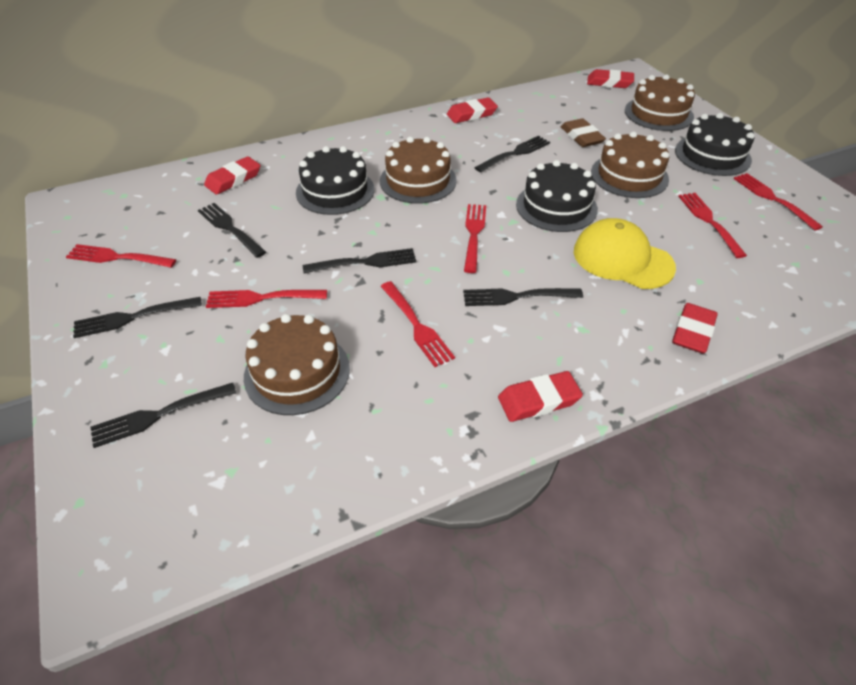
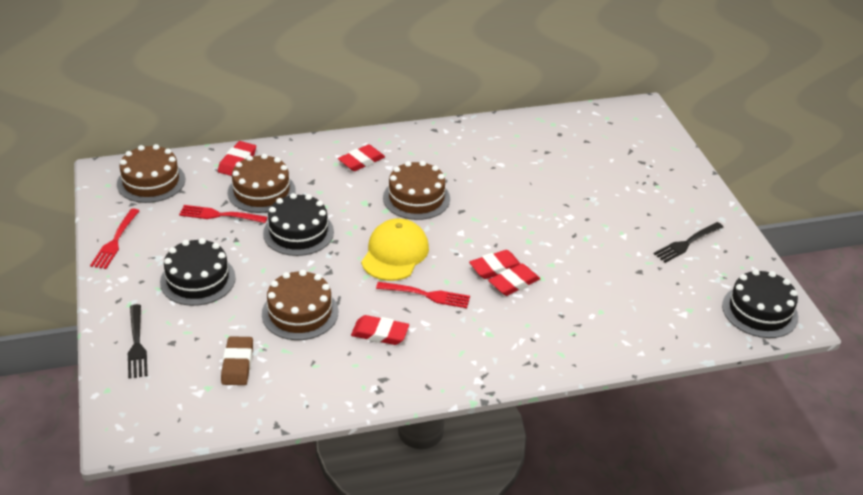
black fork: [73,297,202,338] [91,383,236,448] [198,203,266,258] [303,248,416,273] [463,288,583,306] [474,136,550,172] = 6 -> [128,304,148,379] [654,222,724,263] = 2
red fork: [66,244,176,268] [206,290,327,308] [381,281,455,367] [464,204,486,273] [678,193,747,258] [733,173,823,231] = 6 -> [90,208,139,269] [179,205,267,223] [376,282,470,308] = 3

